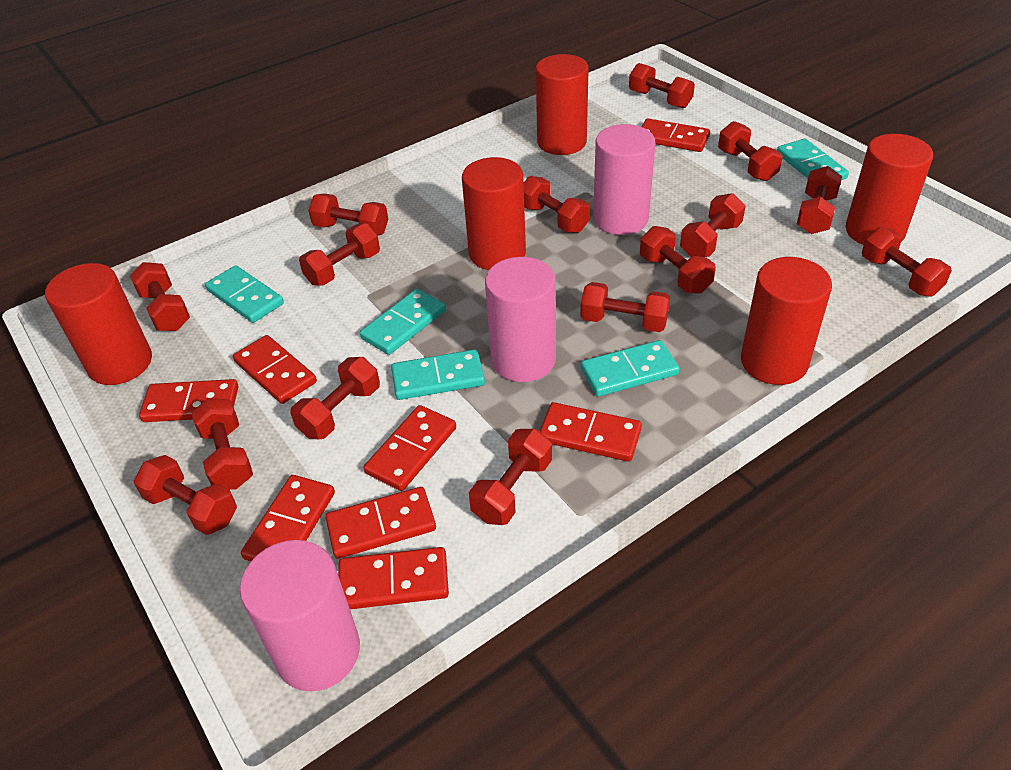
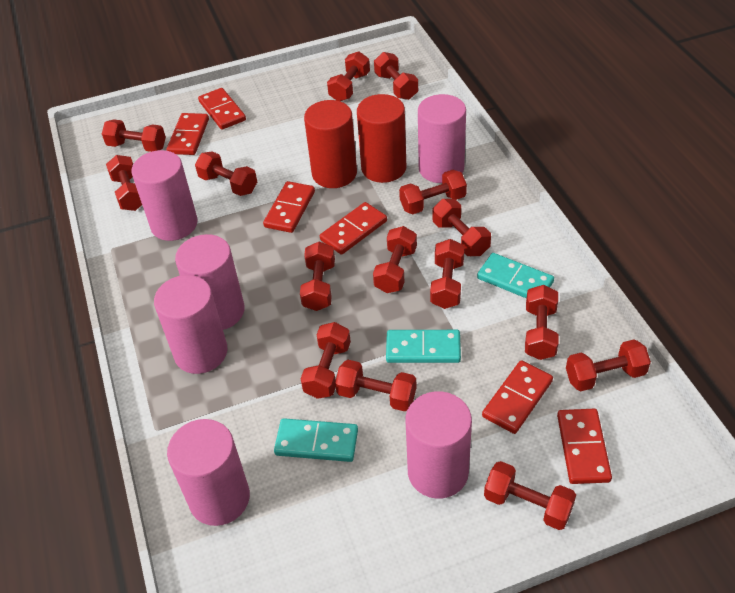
pink cylinder: [240,540,360,691] [485,257,556,382] [593,124,655,235] = 3 -> [132,150,198,241] [154,275,228,374] [167,419,250,526] [175,234,245,330] [405,391,472,499] [418,94,466,183] = 6
red cylinder: [45,263,152,385] [462,157,526,270] [536,54,589,155] [741,257,832,385] [845,134,933,245] = 5 -> [304,100,357,188] [357,94,406,183] = 2
red domino: [139,379,238,422] [233,335,317,404] [241,475,335,561] [325,487,436,559] [338,547,449,609] [364,405,456,491] [539,402,642,462] [641,118,710,152] = 8 -> [167,113,209,155] [198,88,246,130] [263,181,315,233] [320,202,387,255] [482,360,553,434] [557,409,612,484] = 6
turquoise domino: [205,265,284,323] [360,289,446,355] [391,349,485,400] [581,340,680,396] [777,139,849,180] = 5 -> [274,418,358,462] [386,330,461,363] [477,253,554,298] = 3

